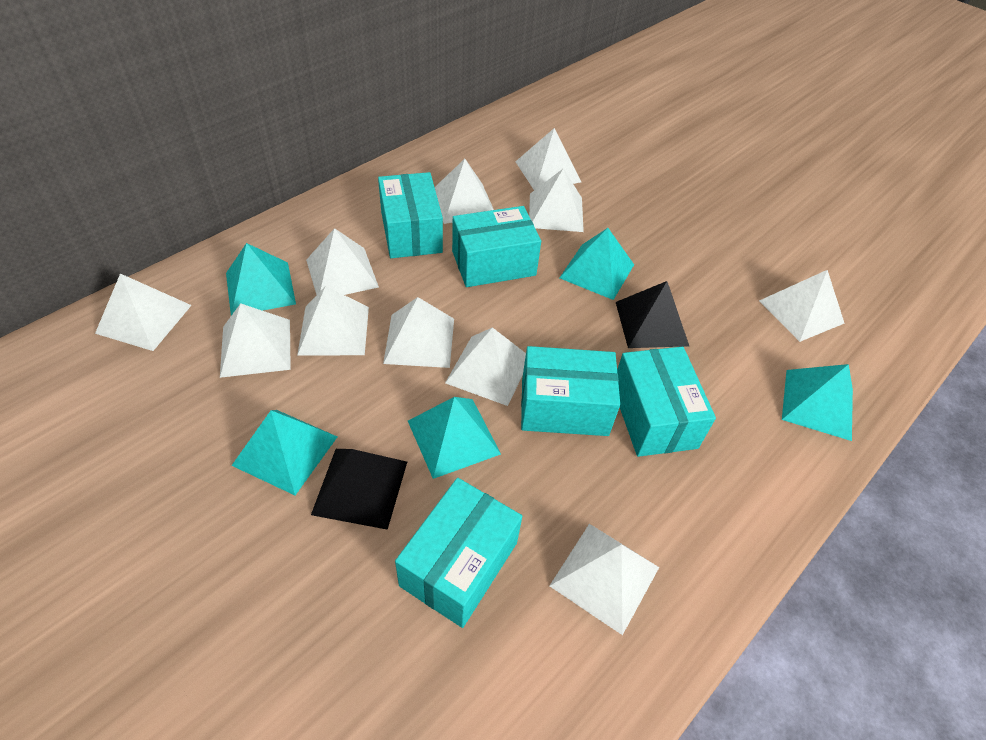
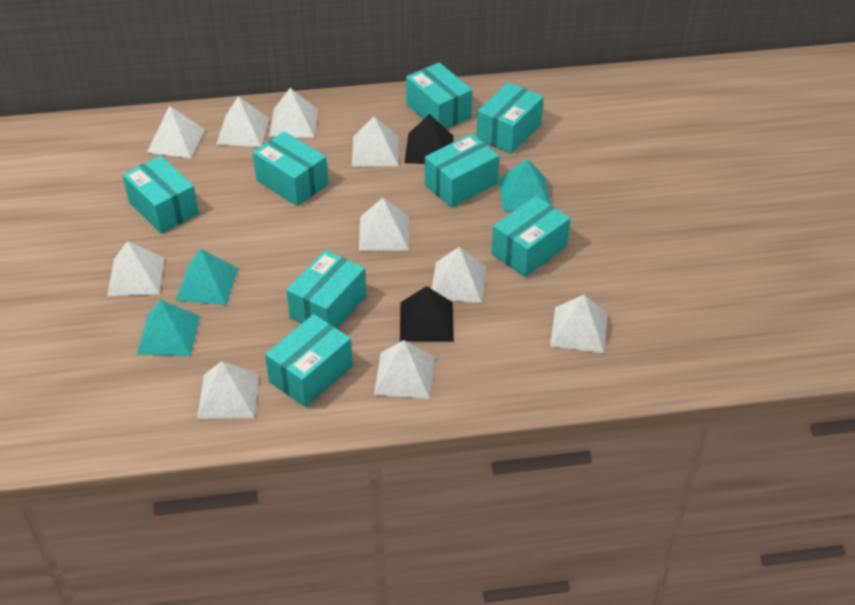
turquoise box: [378,172,443,258] [395,478,523,628] [452,206,541,287] [521,346,620,436] [617,347,716,457] = 5 -> [122,156,199,234] [253,131,328,206] [265,314,353,407] [286,250,366,329] [406,62,472,129] [425,133,499,208] [476,82,543,154] [492,196,570,277] = 8
turquoise pyramid: [226,243,296,316] [231,410,337,495] [408,397,501,479] [560,228,634,300] [782,364,853,441] = 5 -> [137,299,200,356] [176,248,238,305] [499,158,551,211] = 3
white pyramid: [95,274,192,351] [220,303,291,378] [297,286,369,356] [306,228,379,295] [383,297,454,368] [435,159,494,224] [445,327,526,406] [515,128,581,190] [529,169,584,232] [550,524,659,635] [759,270,844,342] = 11 -> [107,241,164,296] [147,106,205,158] [197,361,259,419] [216,96,269,147] [269,88,318,138] [352,116,399,167] [359,198,409,251] [374,340,435,399] [432,247,486,303] [550,295,608,353] = 10

